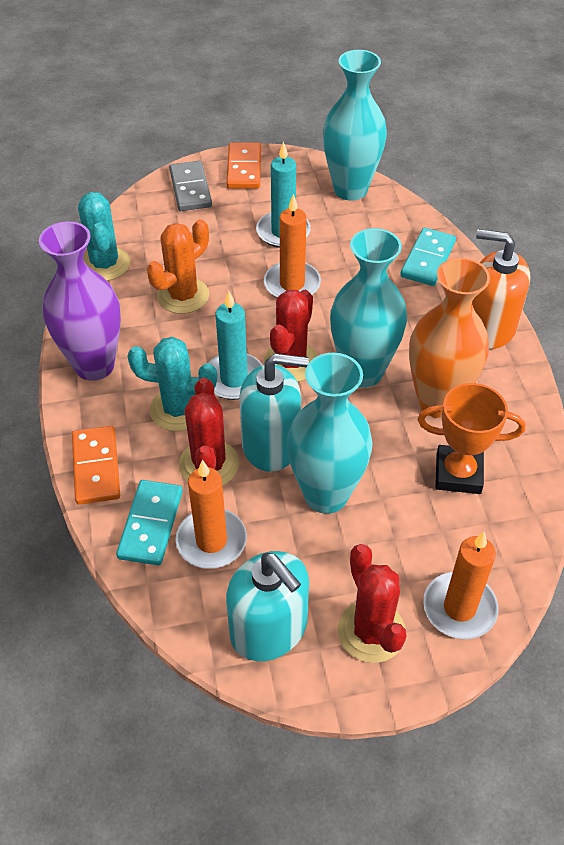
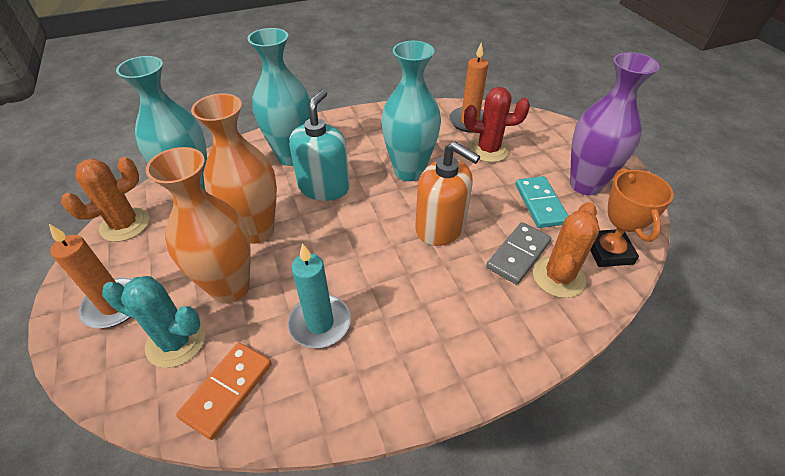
orange cactus: [147,219,209,314] = 1 -> [61,157,149,242] [533,202,600,298] = 2
orange candle: [175,460,247,569] [264,194,321,298] [423,532,499,639] = 3 -> [49,224,133,328] [449,43,488,133] = 2
orange domino: [72,426,120,505] [227,142,261,189] = 2 -> [176,343,272,440] = 1
orange vase: [409,258,490,418] = 1 -> [145,147,251,304] [191,93,277,244] = 2
red cactus: [179,378,239,486] [264,290,318,382] [338,544,406,663] = 3 -> [464,87,530,162] = 1
turquoise cactus: [78,192,130,281] [127,337,217,431] = 2 -> [102,276,206,368] = 1
turquoise candle: [208,291,262,400] [256,141,311,248] = 2 -> [288,243,351,348] = 1
turquoise domino: [116,480,183,565] [400,228,456,286] = 2 -> [516,176,568,228] = 1
turquoise soap dispenser: [226,551,309,661] [239,354,309,472] = 2 -> [289,89,350,201] = 1

